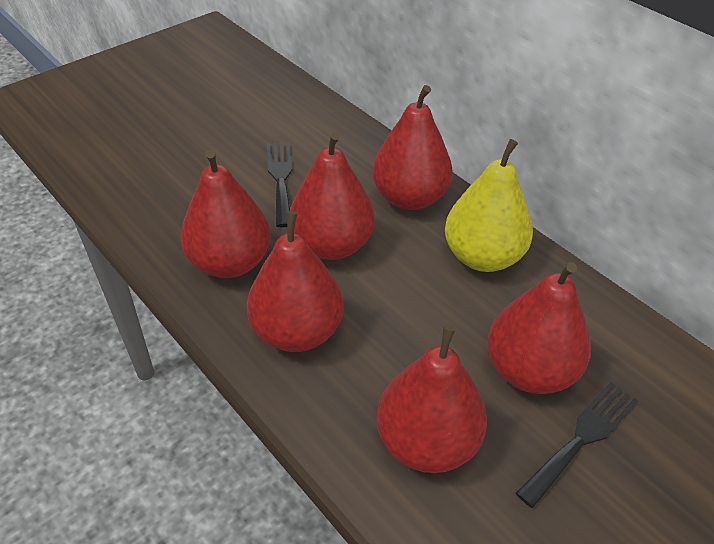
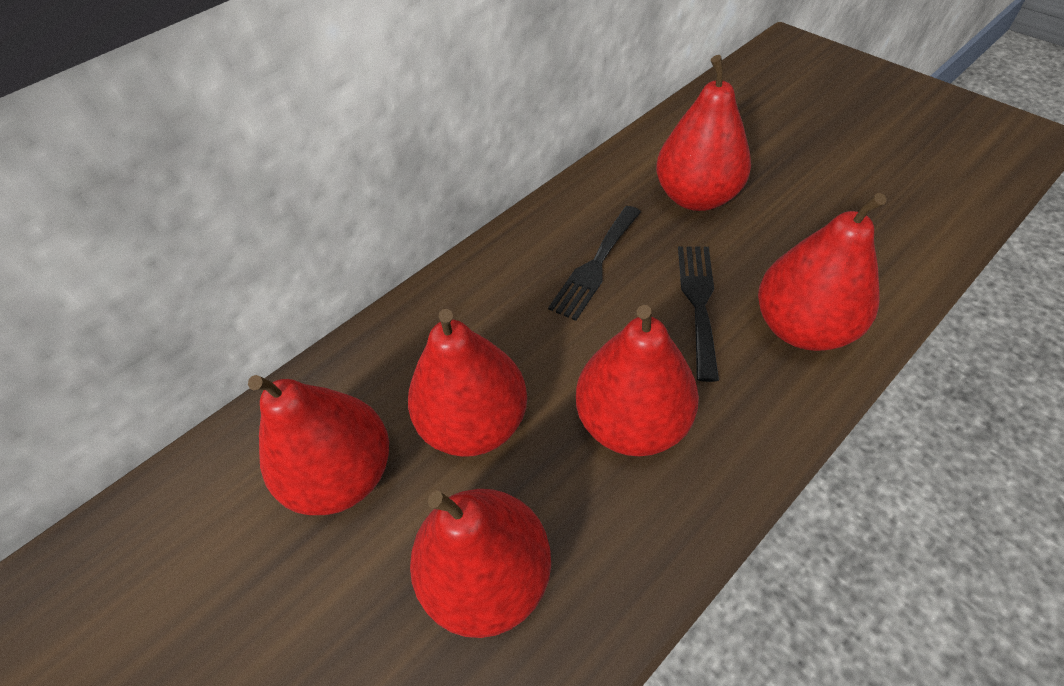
yellow pear: [445,139,533,272] = 1 -> none = 0

